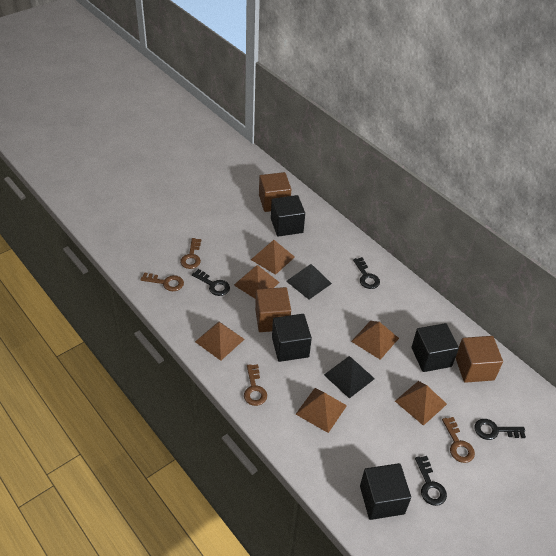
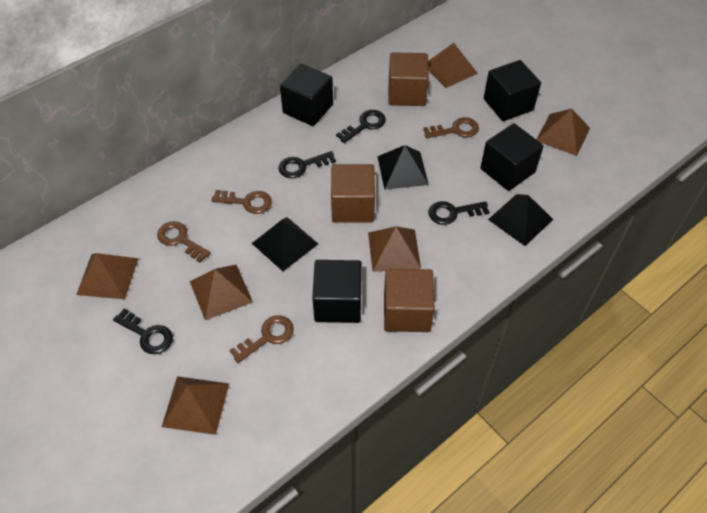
black pyramid: [286,264,332,300] [324,356,375,399] = 2 -> [252,217,318,271] [377,145,429,190] [488,194,554,246] = 3

